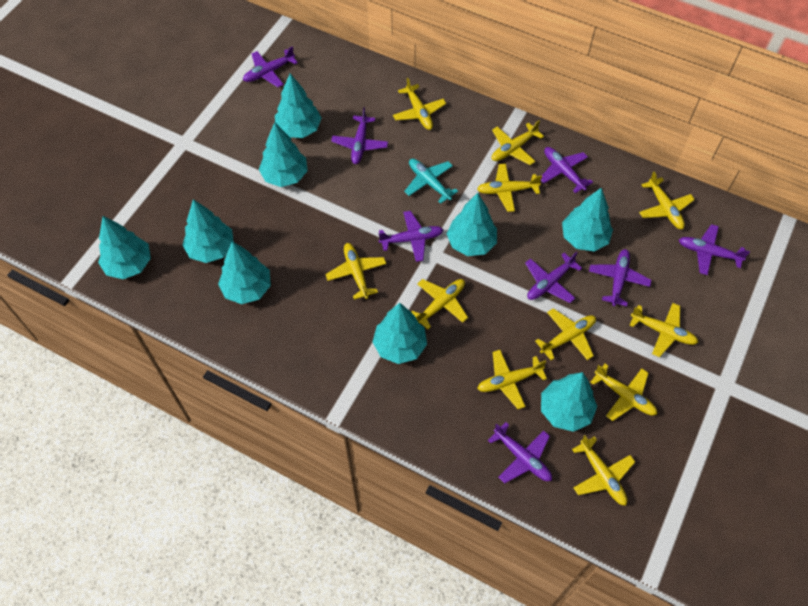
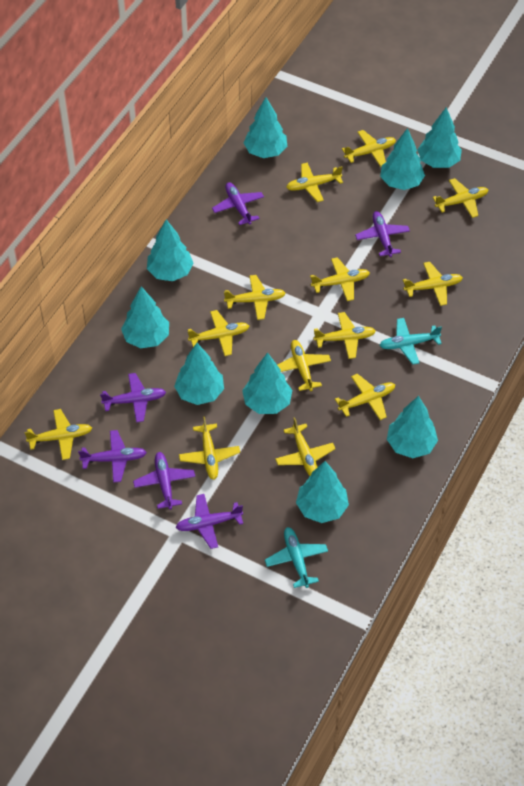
purple plane: [243,46,298,87] [331,107,388,164] [378,211,443,262] [488,422,552,483] [525,252,582,303] [541,147,593,193] [589,249,651,306] [679,224,750,275] = 8 -> [78,430,147,483] [100,373,166,422] [133,452,195,510] [176,494,243,549] [212,182,264,225] [355,211,410,257] = 6
turquoise plane: [404,159,458,204] = 1 -> [265,527,328,588] [379,318,442,365] = 2
yellow plane: [325,243,386,300] [393,78,446,130] [412,279,468,329] [477,164,542,212] [477,350,547,409] [491,120,544,165] [535,308,596,360] [572,435,635,506] [591,364,657,421] [630,303,698,357] [639,172,695,229] = 11 -> [24,409,92,460] [179,416,240,479] [188,310,249,356] [224,275,286,320] [275,418,335,476] [278,340,331,391] [286,162,343,202] [310,257,370,301] [313,312,376,359] [335,374,395,420] [342,130,396,167] [403,262,463,306] [433,178,488,218] = 13

